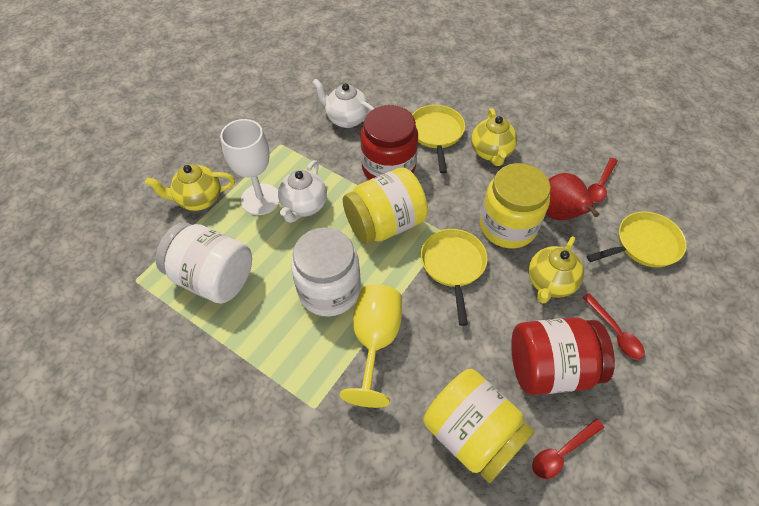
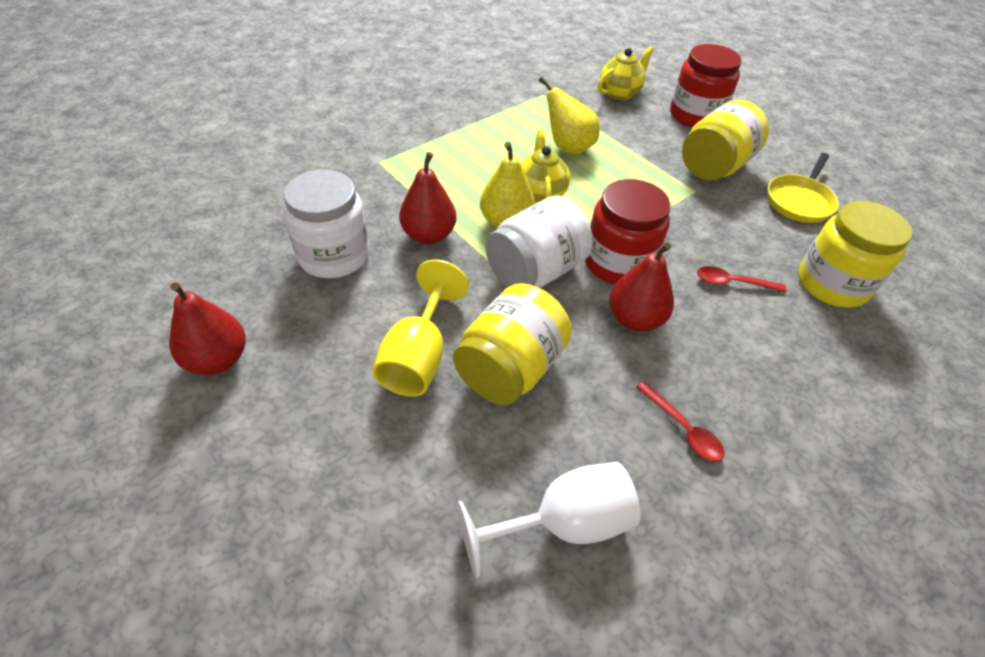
red pear: [546,173,599,220] = 1 -> [169,282,246,375] [399,152,456,244] [609,242,674,332] = 3
red spoon: [532,419,604,479] [582,293,645,360] [587,158,618,203] = 3 -> [636,381,725,462] [697,266,786,293] = 2
white teapot: [278,160,327,223] [312,79,375,128] = 2 -> none = 0
yellow pan: [412,105,465,173] [421,229,488,326] [587,211,687,267] = 3 -> [767,153,839,223] = 1
yellow pear: none = 0 -> [480,142,535,228] [539,77,600,155] = 2
yellow teapot: [145,164,235,211] [471,108,517,166] [529,236,584,303] = 3 -> [520,130,570,204] [598,46,654,100] = 2

